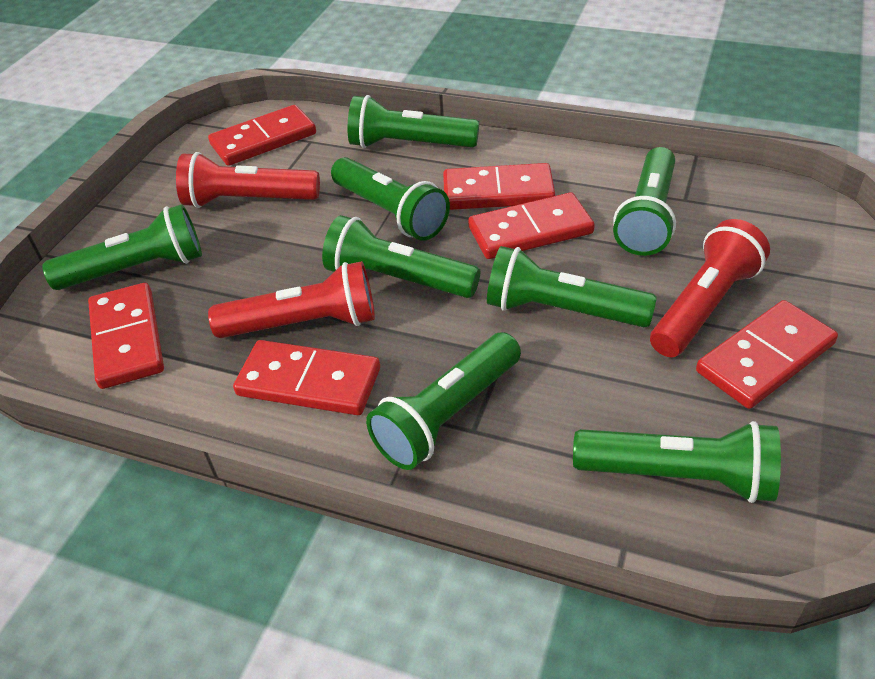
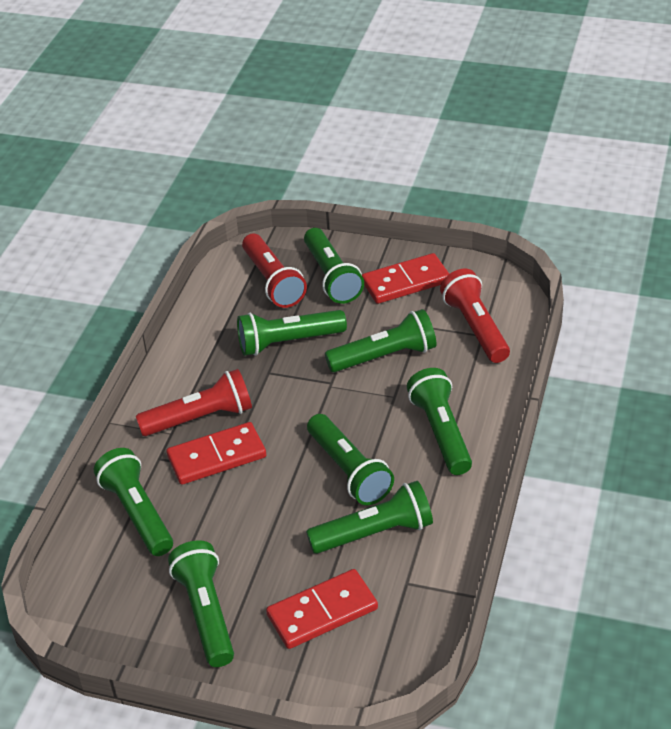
red domino: [88,283,164,389] [208,105,316,166] [233,340,380,415] [443,163,555,210] [468,192,595,259] [696,300,838,409] = 6 -> [166,422,266,485] [266,569,378,649] [362,253,449,304] = 3

